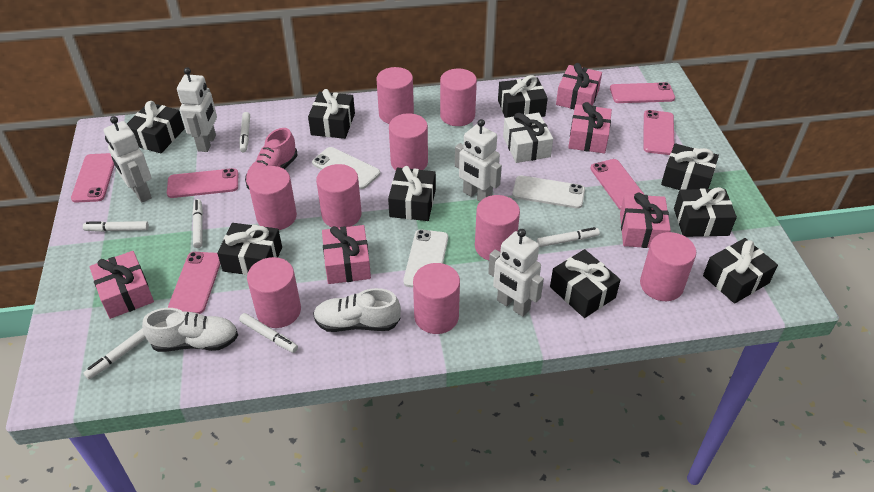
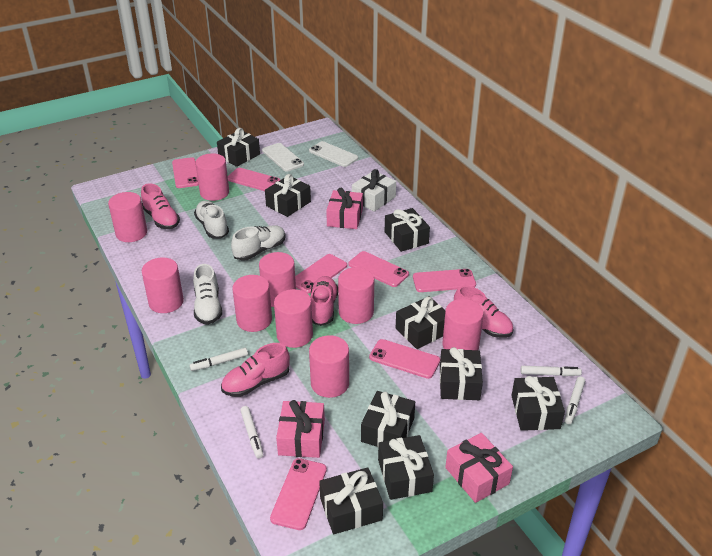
pink gift: [89,251,154,319] [322,225,371,284] [556,63,602,109] [568,102,612,153] [620,193,671,248] = 5 -> [276,400,325,458] [326,188,363,229] [445,433,513,503] = 3
pink phone: [71,153,114,203] [167,168,238,198] [168,252,220,314] [590,159,645,210] [610,82,675,103] [643,110,674,155] = 6 -> [172,157,199,188] [228,168,280,191] [270,458,327,530] [295,254,347,294] [349,251,409,287] [369,339,440,379] [413,269,476,292] = 7
pink shoe: [245,128,298,189] = 1 -> [141,183,180,229] [221,343,290,397] [310,276,338,326] [454,285,513,338] = 4
white marker: [83,221,149,232] [83,328,146,379] [192,199,203,248] [239,313,298,353] [240,112,250,152] [537,227,600,247] = 6 -> [189,348,248,371] [240,406,264,458] [520,366,582,376] [565,376,585,424] = 4
white phone: [312,147,380,189] [403,229,448,288] [512,175,585,208] = 3 -> [262,143,304,172] [309,141,358,167] = 2
white robot: [103,116,152,203] [177,67,217,152] [455,119,502,202] [488,229,544,317] = 4 -> none = 0
white shoe: [142,308,238,352] [313,288,401,332] = 2 -> [193,264,222,325] [194,201,229,238] [231,225,286,261] = 3

